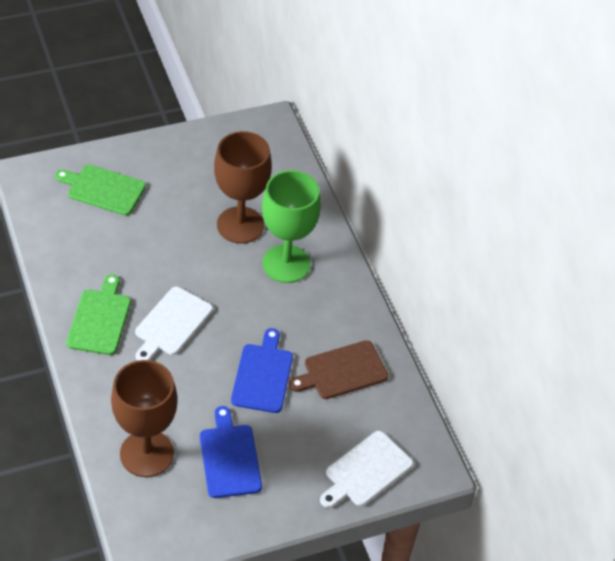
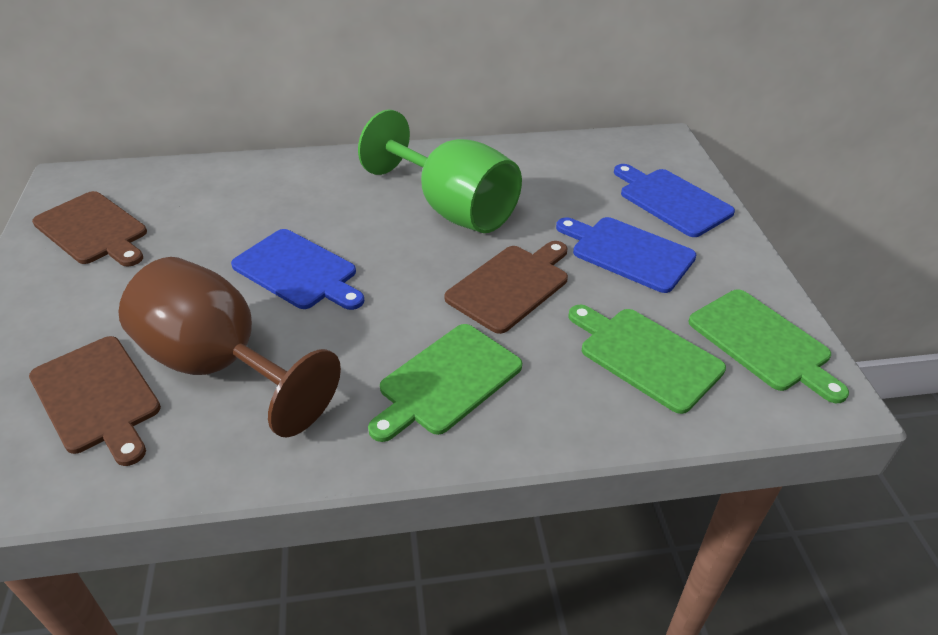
blue cutting board: [200,406,262,498] [231,328,293,413] = 2 -> [231,229,365,310] [556,217,696,293] [614,164,735,237] = 3
brown cutting board: [289,340,388,399] = 1 -> [29,336,161,466] [32,191,147,267] [444,241,568,334] = 3
brown goblet: [111,360,178,477] [214,131,272,244] = 2 -> [119,257,341,437] = 1
green cutting board: [55,165,146,215] [66,274,131,355] = 2 -> [368,324,522,442] [568,305,726,414] [688,290,849,403] = 3
white cutting board: [135,286,213,361] [320,431,413,508] = 2 -> none = 0

